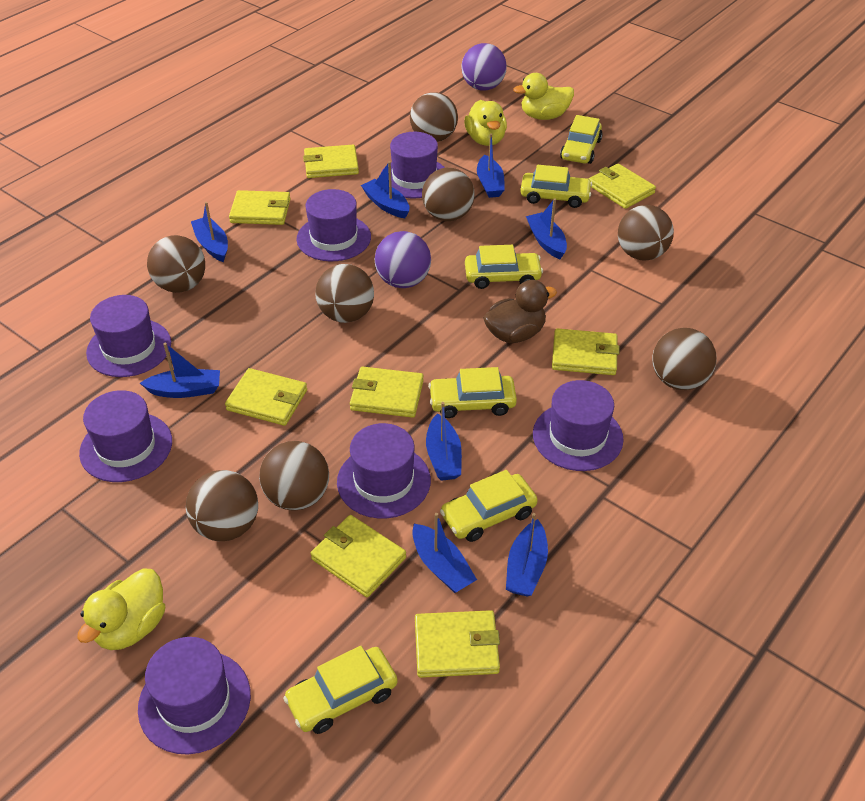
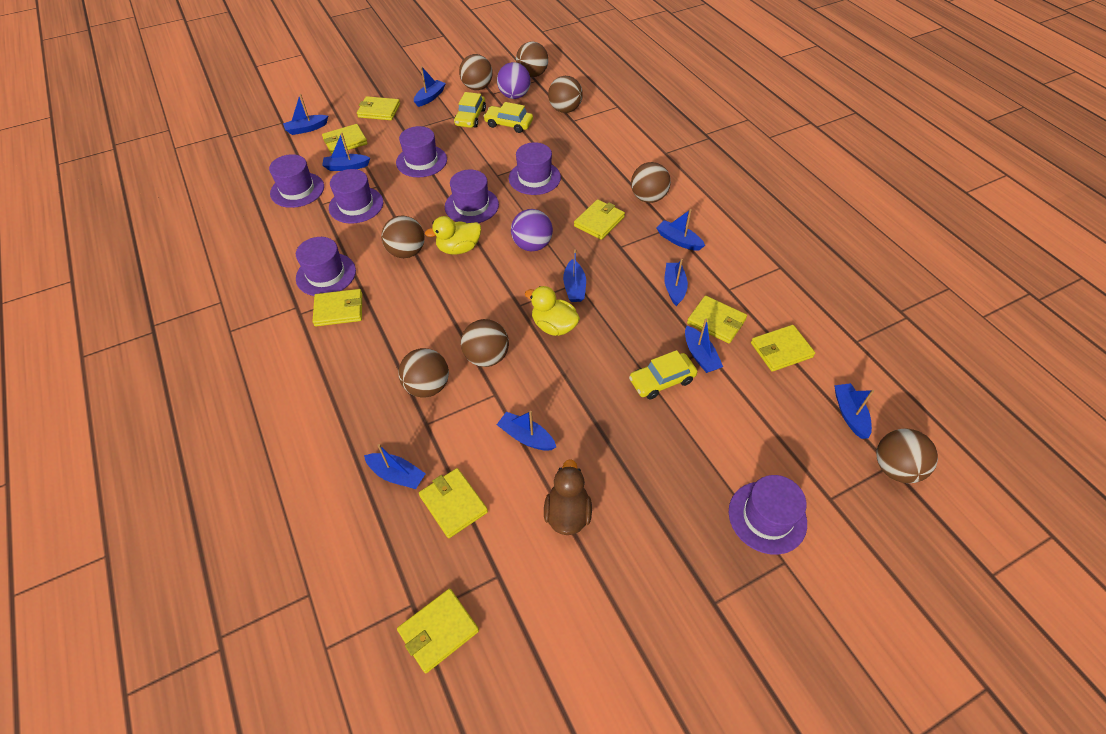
blue boat: [140,343,220,398] [191,202,228,262] [361,161,409,218] [412,513,477,593] [426,402,462,481] [477,133,505,198] [506,513,548,596] [526,198,567,259] = 8 -> [283,94,328,135] [322,133,370,171] [364,444,426,489] [414,66,446,107] [497,411,556,451] [563,249,586,302] [657,209,705,251] [664,259,688,306] [685,319,723,373] [834,383,874,439] = 10
yellow car: [283,646,398,734] [428,367,517,418] [440,470,538,542] [465,245,543,289] [520,165,592,208] [560,115,603,164] = 6 -> [454,92,486,128] [483,102,533,133] [629,350,697,399] = 3
yellow duck: [77,568,165,650] [464,100,507,146] [513,73,574,120] = 3 -> [425,216,481,254] [525,286,580,336] = 2

